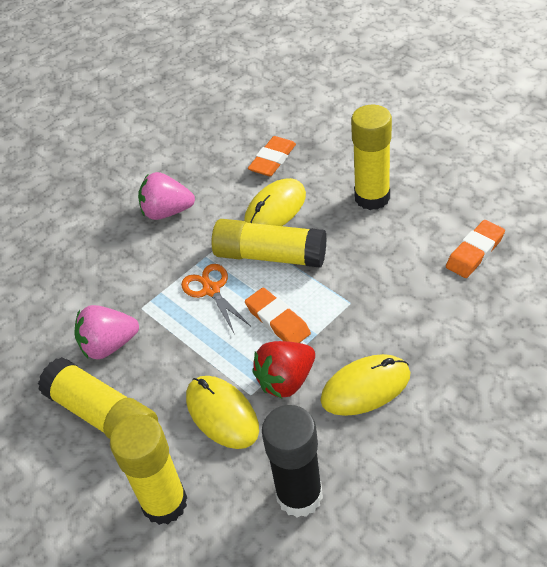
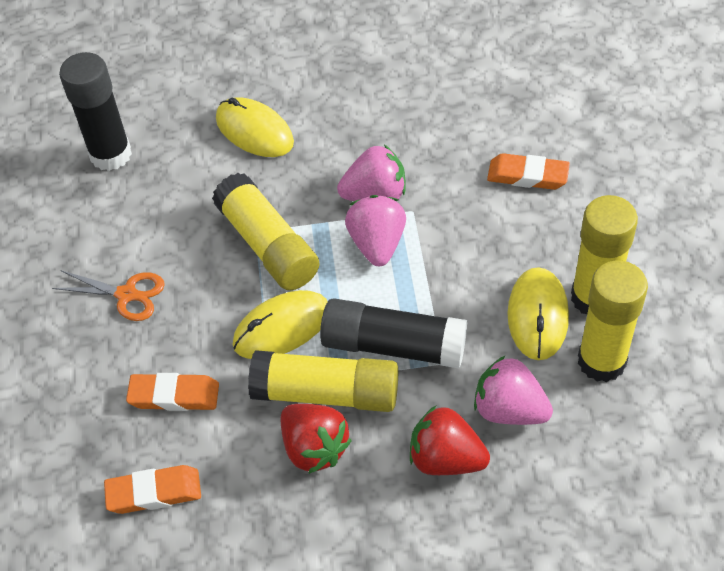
black glue stick: [262,405,323,517] = 1 -> [59,52,132,171] [320,298,467,369] = 2
pink strawberry: [74,305,139,359] [138,172,195,220] = 2 -> [337,145,405,201] [345,195,406,266] [474,356,553,425] = 3
red strawberry: [252,341,315,398] = 1 -> [281,404,352,474] [410,405,490,475] = 2

